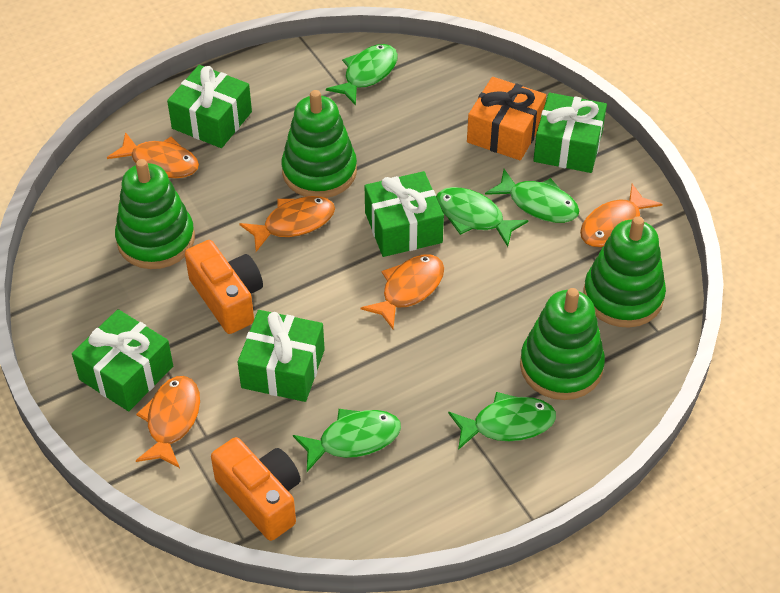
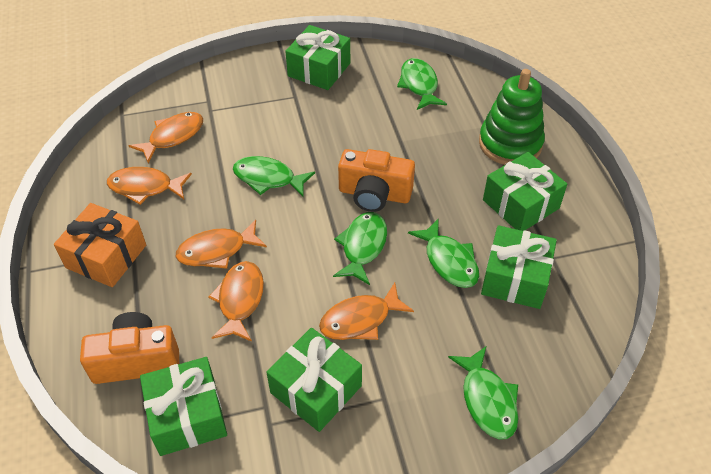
green stacking toy: [115,159,195,269] [281,90,357,198] [520,288,605,400] [584,216,666,328] = 4 -> [479,69,545,165] = 1

